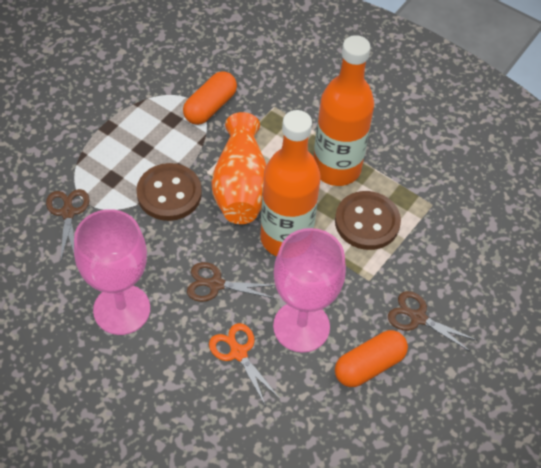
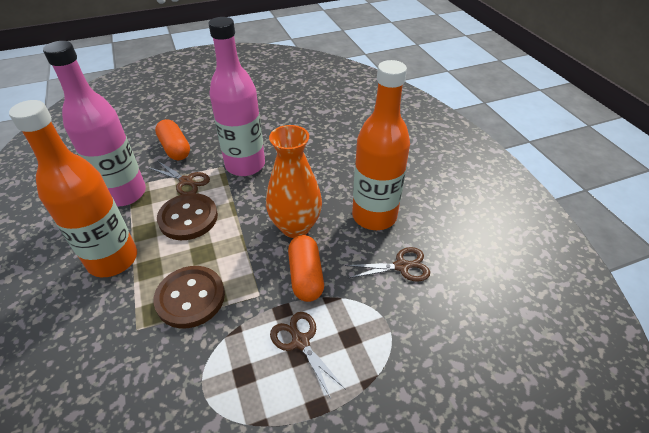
orange scissors: [209,323,280,405] = 1 -> none = 0
pink bottle: none = 0 -> [43,41,146,206] [208,17,265,176] = 2
pink goblet: [74,209,150,335] [273,228,346,353] = 2 -> none = 0

